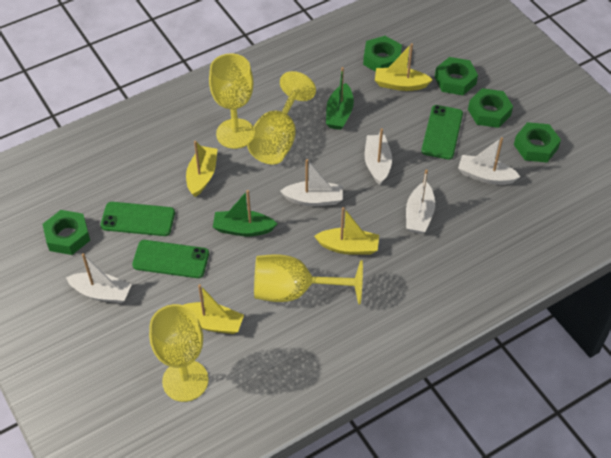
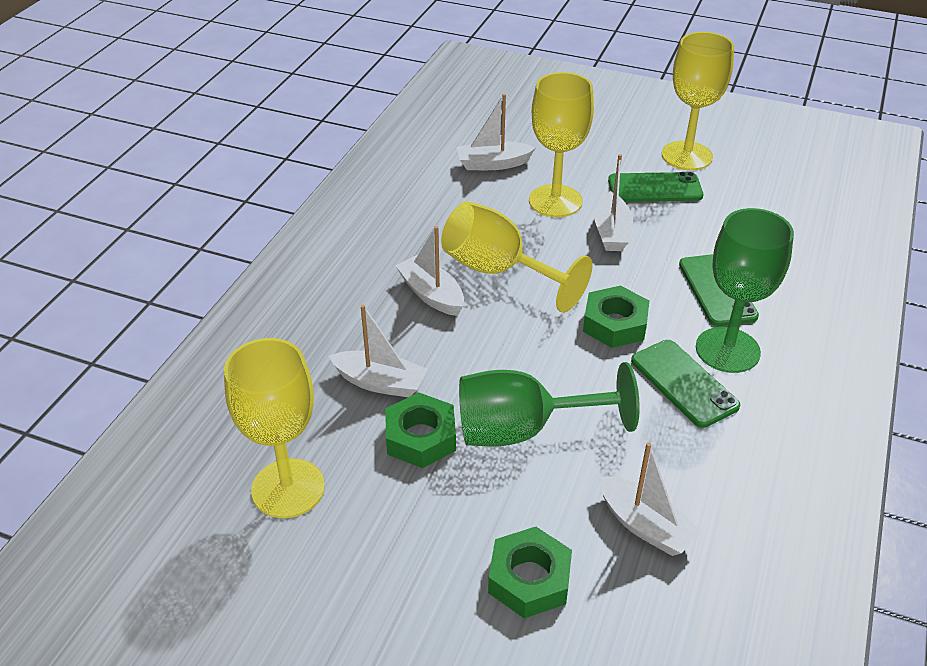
green boat: [213,190,277,236] [326,67,354,130] = 2 -> none = 0
green goblet: none = 0 -> [459,362,640,447] [696,208,794,373] = 2
green nut: [42,210,90,255] [363,36,402,72] [435,57,478,95] [468,88,513,128] [514,122,561,163] = 5 -> [385,392,456,468] [488,527,572,618] [583,286,649,348] = 3
yellow boat: [184,284,244,334] [186,141,218,197] [314,207,379,255] [375,43,433,91] = 4 -> none = 0

